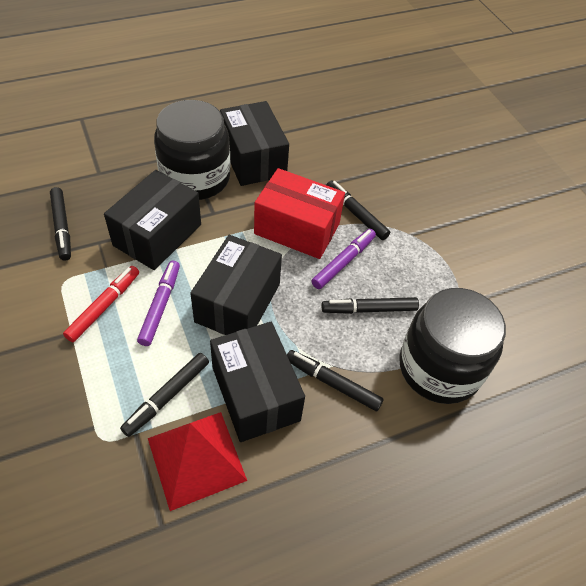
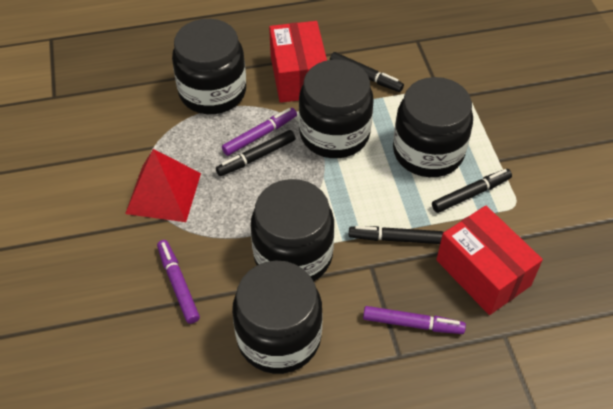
black box: [104,170,201,270] [190,235,282,335] [210,322,305,442] [220,101,289,186] = 4 -> none = 0
black jar: [154,100,231,200] [399,288,506,404] = 2 -> [172,19,246,114] [232,261,322,374] [251,179,334,281] [299,60,374,158] [393,77,473,177] = 5
black marker: [50,187,71,261] [120,353,209,437] [287,350,384,411] [322,297,419,314] [326,180,390,240] = 5 -> [216,130,295,176] [330,52,404,92] [349,226,444,244] [432,169,512,213] = 4
purple marker: [137,261,180,346] [312,229,376,289] = 2 -> [157,240,200,324] [222,108,297,156] [363,306,466,334] = 3
red box: [254,168,345,259] = 1 -> [269,21,327,103] [436,206,543,315] = 2
red marker: [63,266,139,342] = 1 -> none = 0

